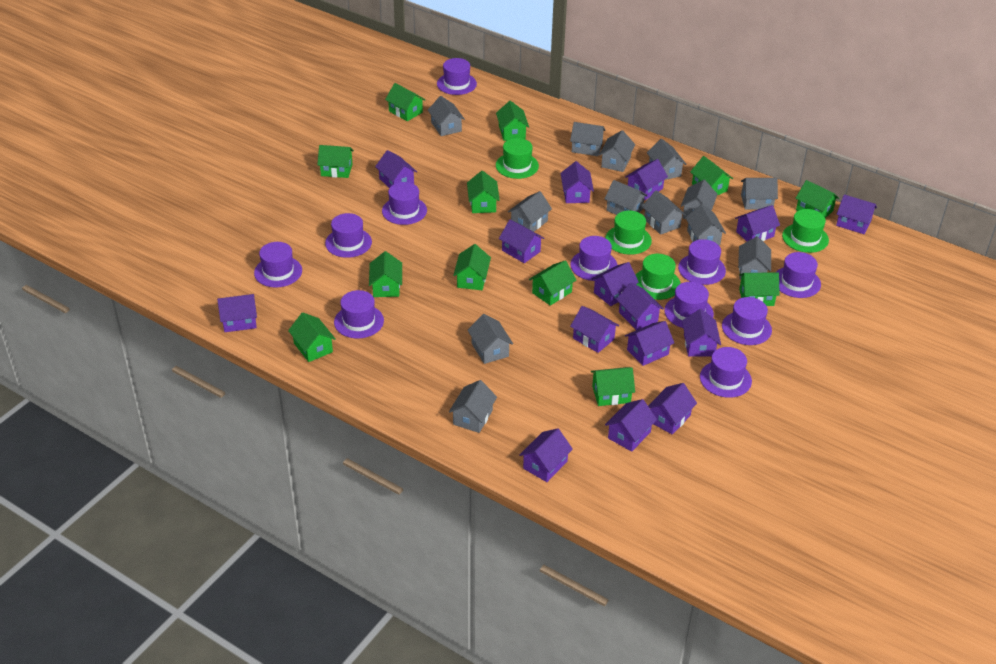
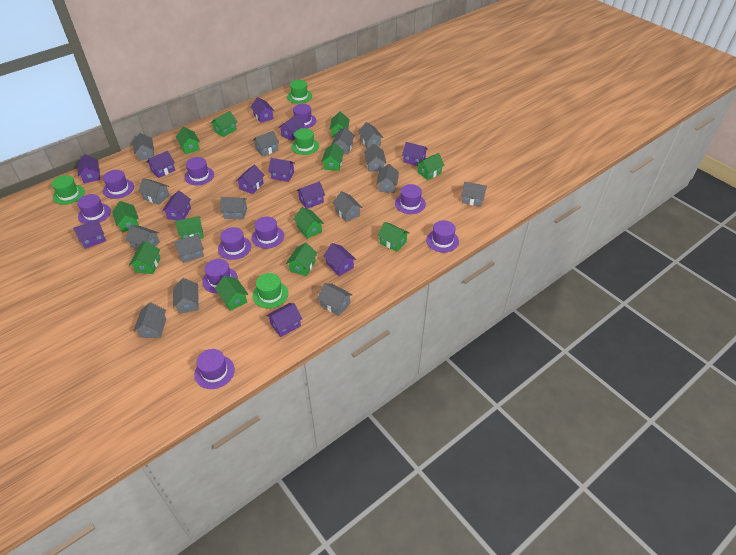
grey house: [428,96,465,136] [449,380,497,433] [467,314,513,364] [508,191,552,232] [570,122,606,156] [599,130,635,172] [605,180,648,215] [642,190,686,235] [647,139,686,180] [681,180,718,219] [685,204,726,245] [738,236,771,280] [741,178,778,210] = 13 -> [126,225,160,249] [133,133,154,161] [134,302,166,338] [138,178,169,205] [173,278,199,313] [174,234,204,263] [220,197,247,220] [252,131,279,157] [317,283,352,316] [331,127,355,154] [333,191,362,222] [358,122,383,149] [364,144,386,172] [377,164,399,193] [461,182,487,207] = 15
purple hat: [254,242,302,288] [325,213,372,258] [334,290,384,338] [382,182,427,225] [437,58,477,95] [570,236,618,281] [664,282,714,328] [678,239,726,285] [700,347,752,398] [722,297,772,345] [776,252,821,298] = 11 -> [77,194,111,224] [103,170,134,199] [184,157,214,185] [194,349,235,389] [202,259,238,293] [218,227,251,260] [252,217,284,249] [293,104,316,128] [395,184,426,214] [426,220,459,253] = 10
purple house: [217,294,257,332] [375,150,417,188] [499,220,545,263] [519,428,573,482] [561,161,594,203] [570,306,619,353] [591,262,639,306] [605,399,657,452] [616,282,664,330] [625,159,668,200] [625,321,674,366] [648,383,697,435] [682,309,721,357] [735,205,780,241] [836,194,877,234] = 15 -> [73,219,106,249] [77,154,100,183] [147,151,175,178] [162,190,191,220] [236,164,264,194] [251,97,274,123] [266,303,302,337] [268,158,295,182] [278,114,305,141] [296,181,325,209] [323,243,356,276] [402,142,428,166] = 12

